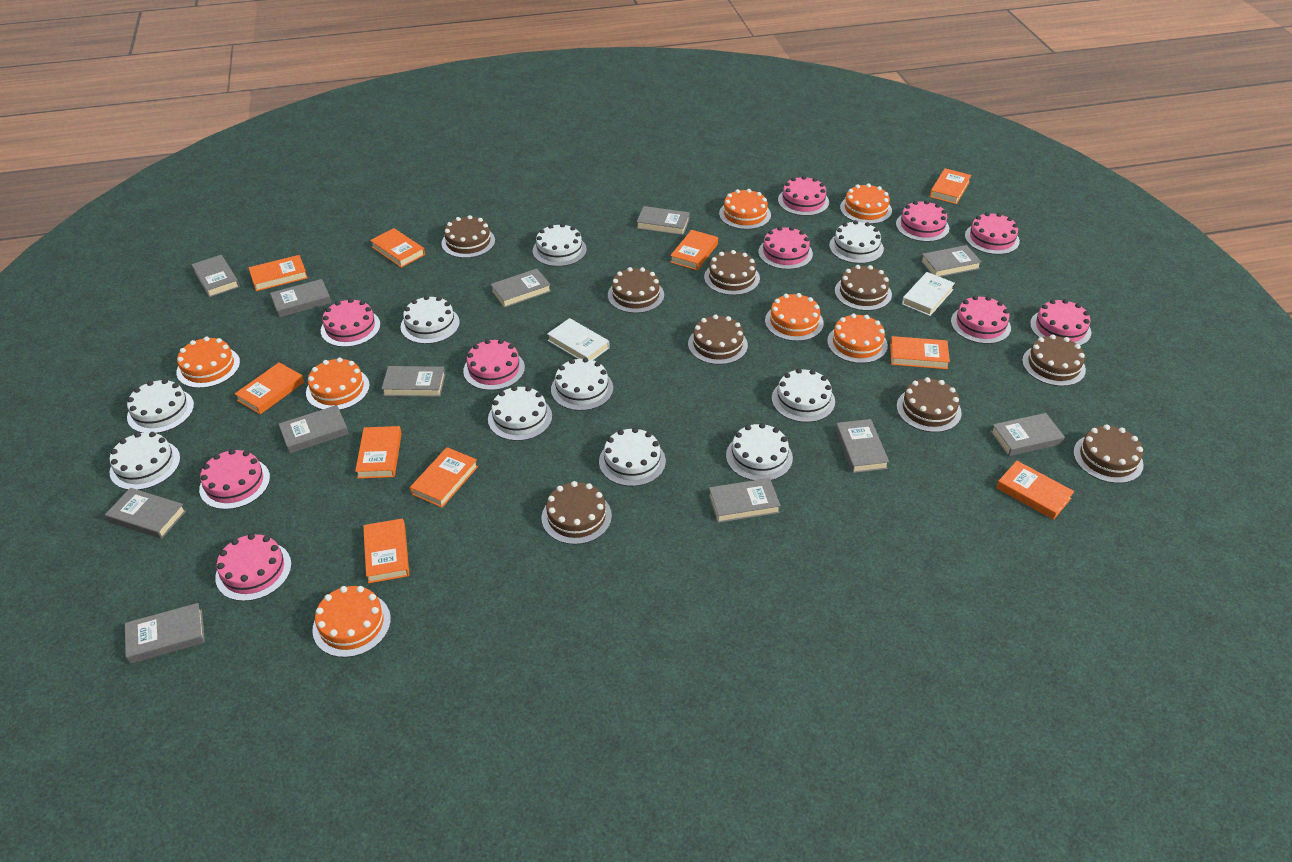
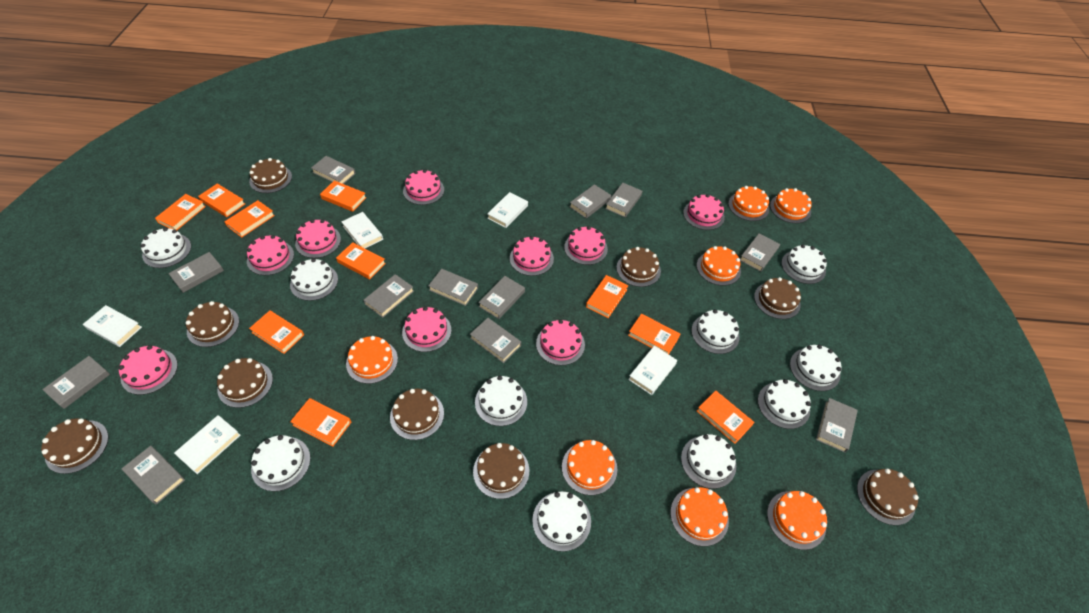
pink cake: [199,449,270,510] [215,533,292,601] [321,298,381,347] [463,339,525,390] [758,226,813,270] [778,176,829,216] [896,200,949,242] [951,295,1011,344] [965,212,1020,255] [1030,299,1091,346] = 10 -> [118,345,178,395] [247,235,294,275] [295,219,341,258] [402,307,452,352] [403,169,444,205] [510,236,554,276] [536,319,585,365] [564,226,608,265] [683,194,725,230] = 9
white book: [547,318,610,360] [902,272,955,316] = 2 -> [83,305,142,347] [174,415,241,474] [341,212,383,248] [487,192,528,228] [628,346,677,395] = 5

